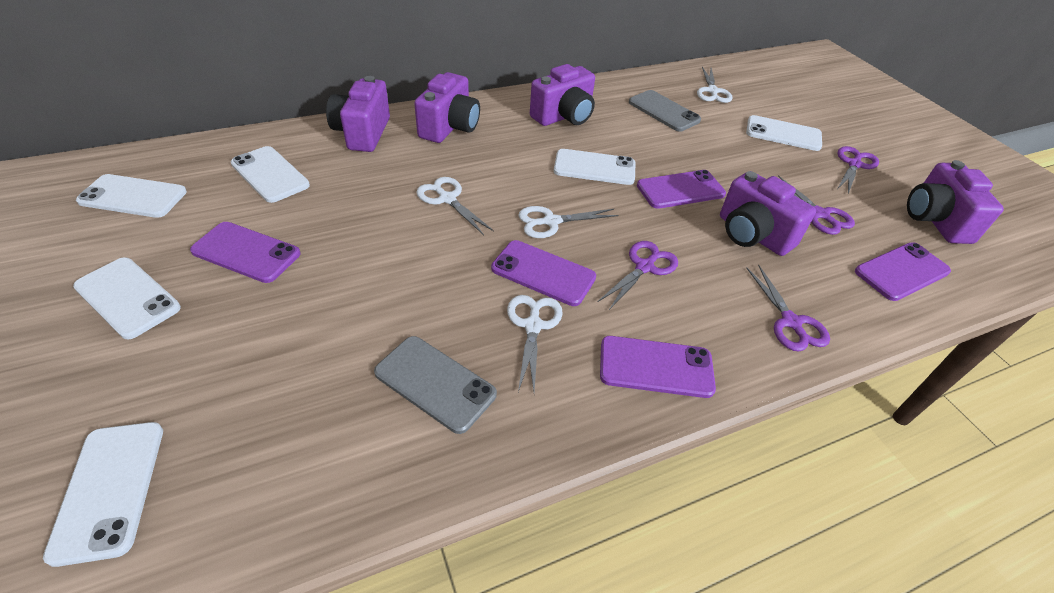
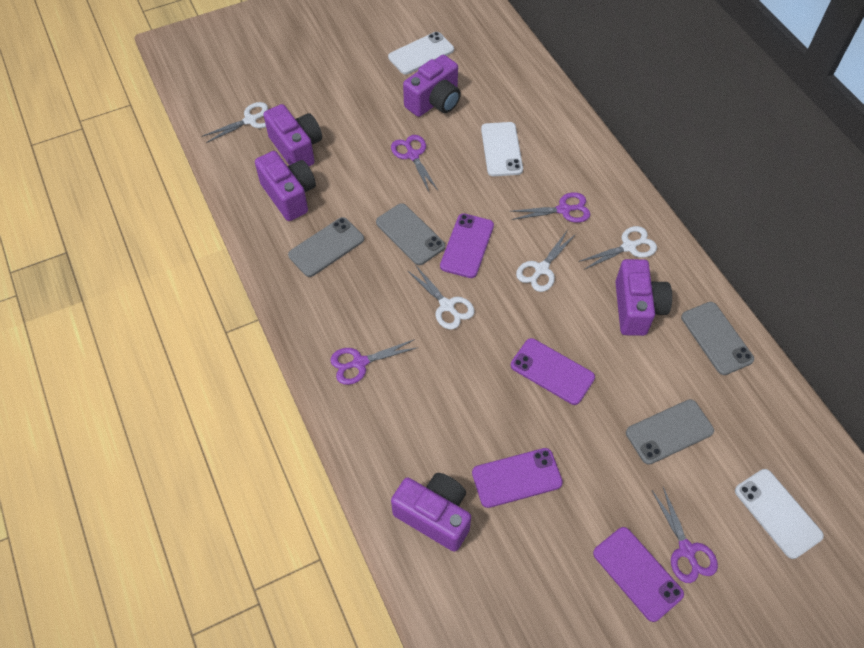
grey phone: [374,336,497,434] [629,90,701,132] = 2 -> [288,217,364,277] [376,203,445,265] [626,399,714,465] [681,302,754,375] = 4
purple phone: [190,222,301,283] [491,240,596,306] [600,336,716,398] [637,170,726,209] [855,243,951,301] = 5 -> [440,213,494,278] [472,448,563,508] [511,338,595,405] [593,527,684,622] = 4
white phone: [43,422,163,567] [73,258,181,339] [76,174,187,218] [231,146,310,203] [554,149,636,185] [746,115,822,151] = 6 -> [388,32,454,75] [481,122,523,176] [735,469,824,559] = 3

